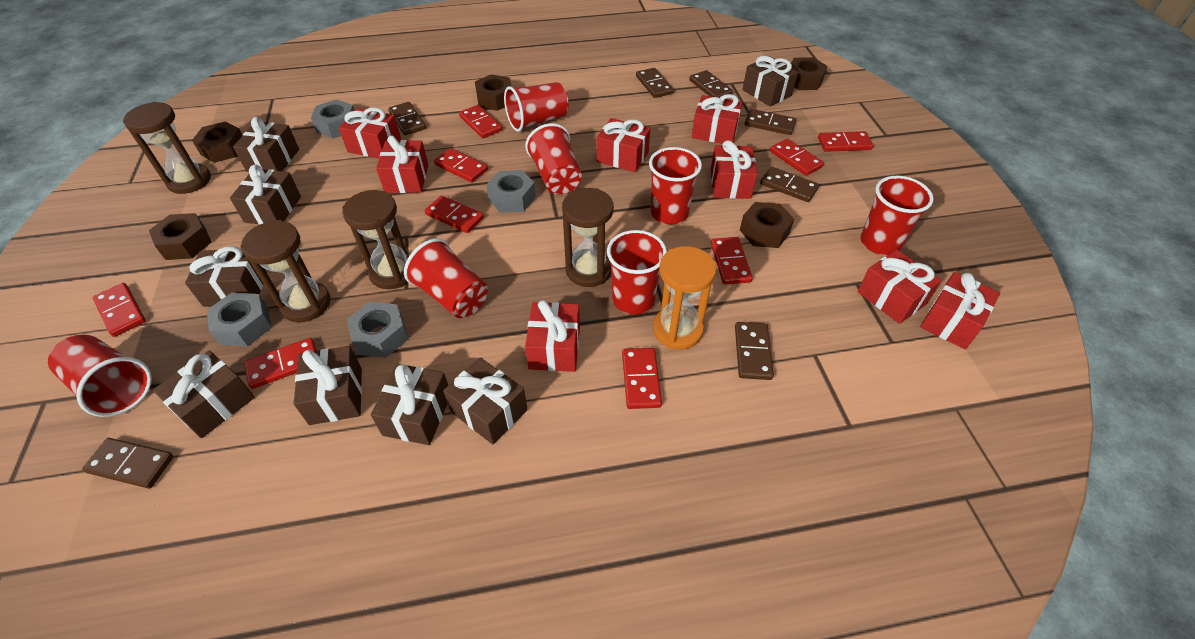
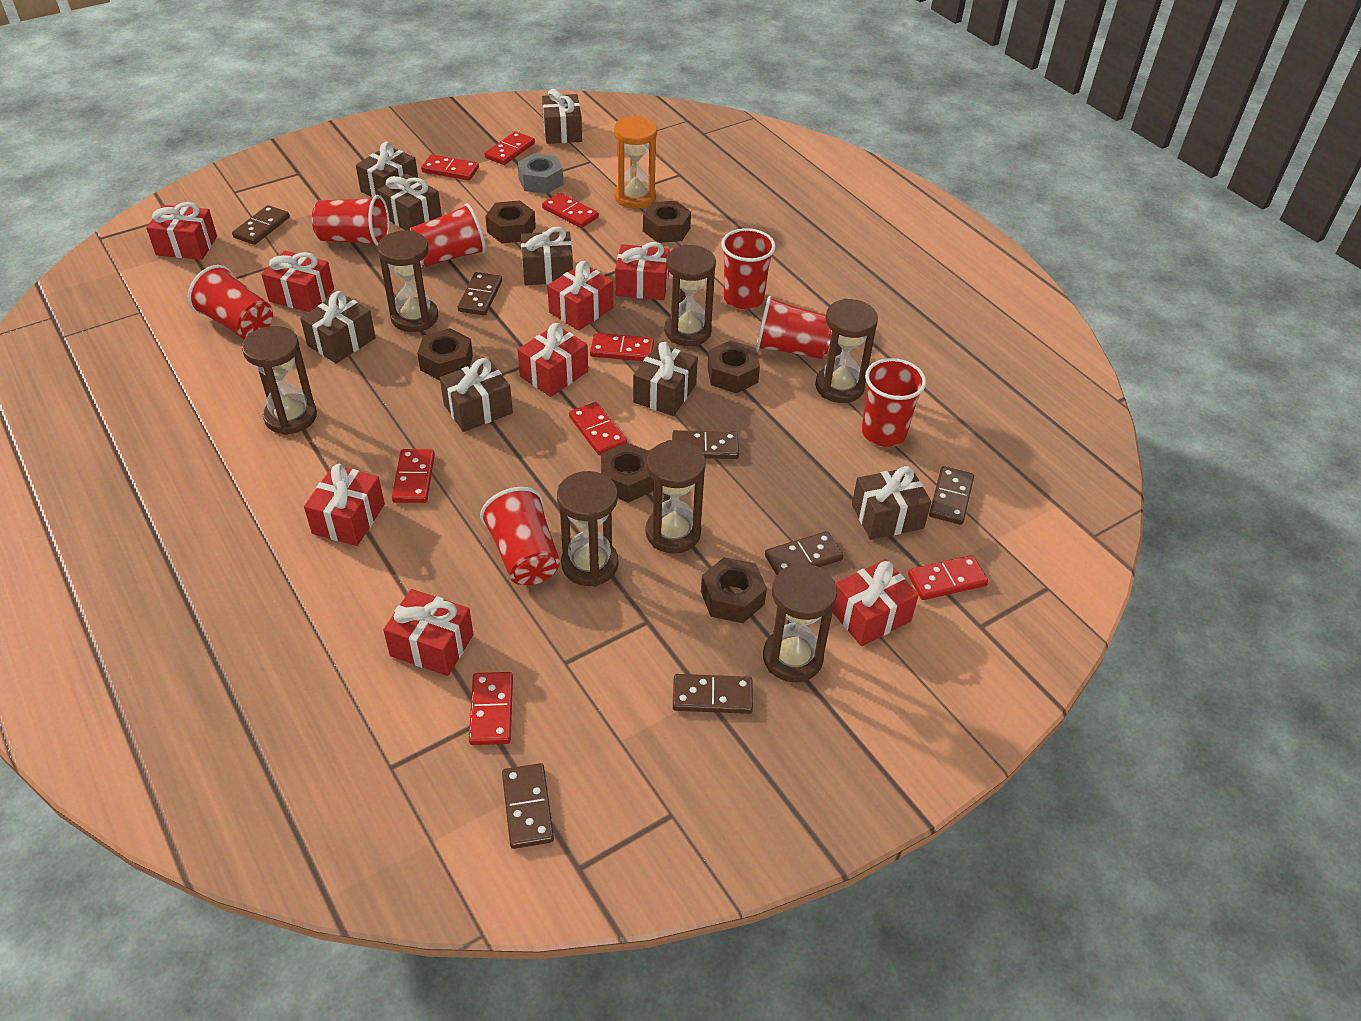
brown hourglass: [123,102,211,194] [241,220,330,322] [342,190,410,289] [562,188,614,287] = 4 -> [242,326,317,435] [378,230,438,332] [557,471,619,586] [645,440,706,554] [664,245,716,346] [763,563,837,682] [815,298,878,403] = 7
brown nut: [149,213,212,260] [192,121,243,163] [475,74,512,111] [740,202,794,248] [791,57,827,90] = 5 -> [417,328,473,380] [485,200,536,243] [601,443,654,503] [643,201,691,243] [701,557,767,623] [707,340,760,393] = 6
grey nut: [207,292,272,347] [311,99,355,139] [347,302,408,358] [486,170,536,213] = 4 -> [517,153,564,194] = 1
red domino: [93,283,146,337] [244,338,317,389] [425,196,484,233] [434,148,488,182] [459,105,502,138] [622,348,662,409] [711,237,753,284] [770,139,824,176] [818,131,873,152] = 9 -> [392,449,435,503] [421,154,479,180] [469,672,513,745] [484,131,535,165] [542,193,599,228] [569,402,627,456] [590,333,654,361] [908,555,988,600] = 8

